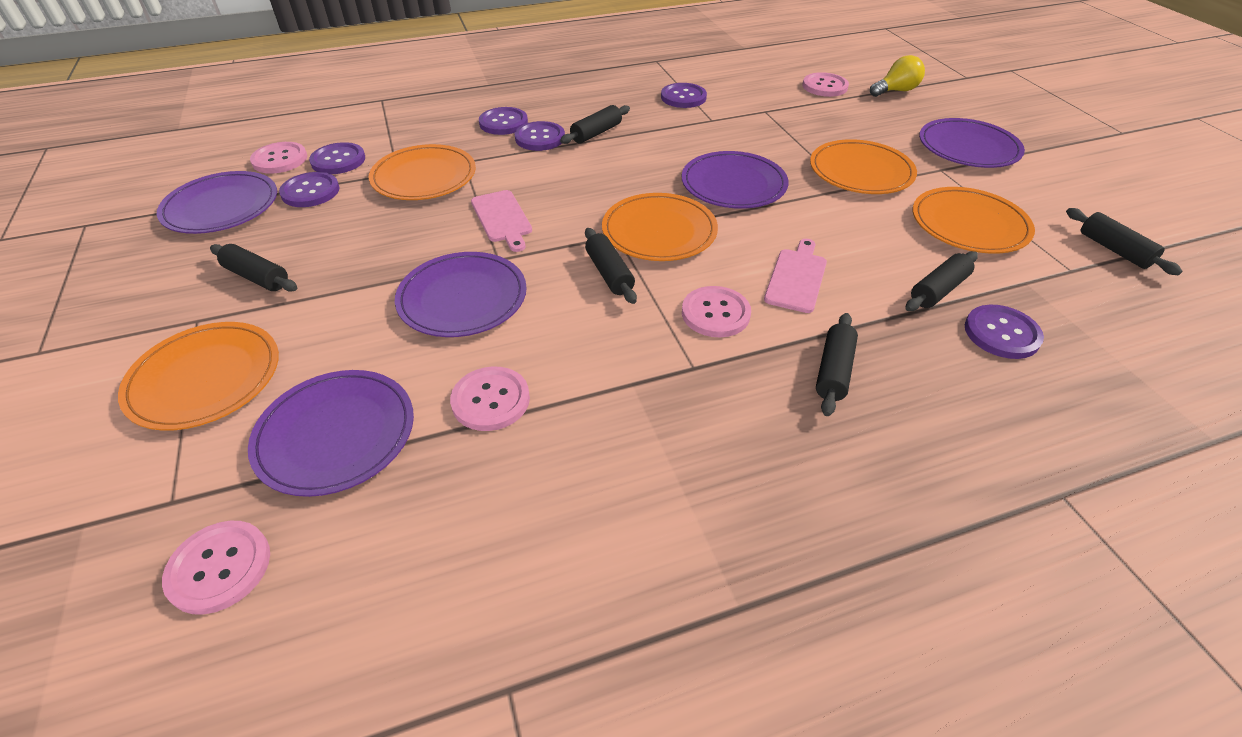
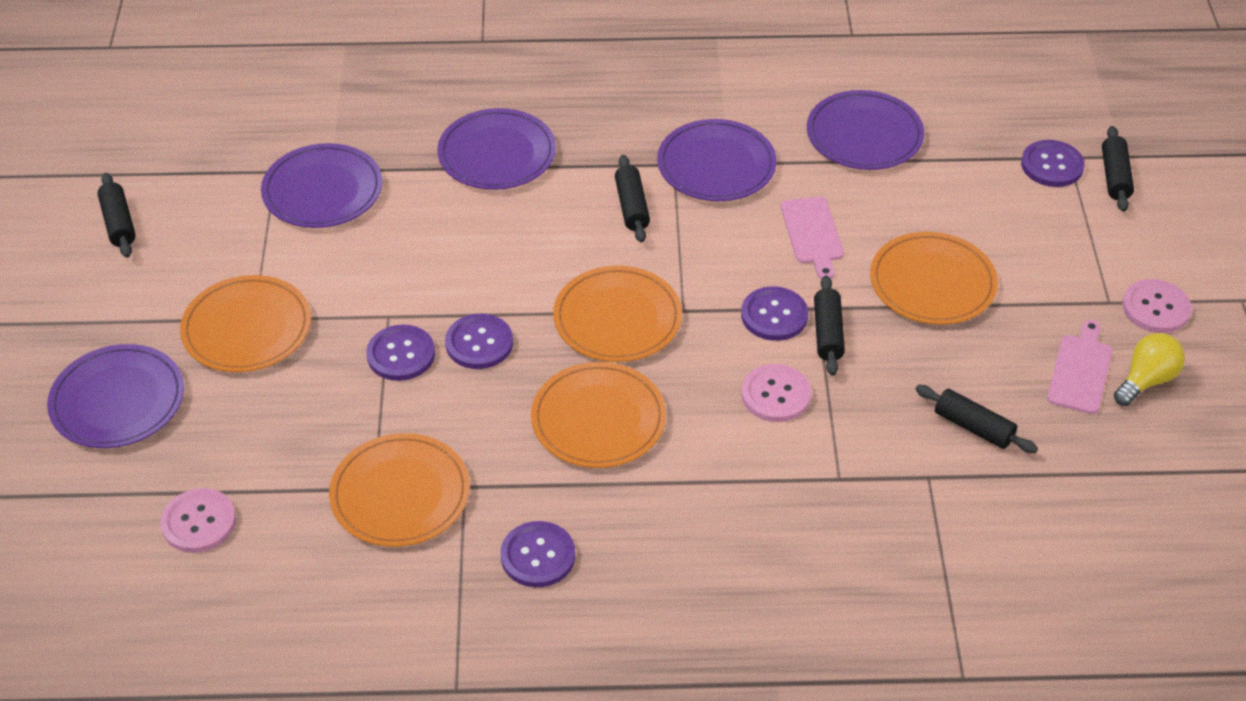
black rolling pin: [210,244,297,292] [560,105,630,144] [585,228,637,304] [816,313,858,416] [905,251,978,311] [1066,208,1182,275] = 6 -> [98,173,136,258] [615,155,650,243] [814,275,845,376] [915,385,1038,453] [1102,126,1134,212] = 5
pink button: [162,521,270,615] [250,142,307,173] [450,367,530,431] [682,286,751,337] [802,72,849,97] = 5 -> [160,488,236,553] [742,364,811,422] [1122,279,1192,333] = 3
purple button: [279,172,340,207] [309,142,365,174] [479,107,528,135] [515,121,565,151] [661,83,707,108] [965,305,1044,359] = 6 -> [366,325,435,381] [445,314,513,369] [501,521,575,587] [741,286,808,341] [1021,140,1085,187] = 5

